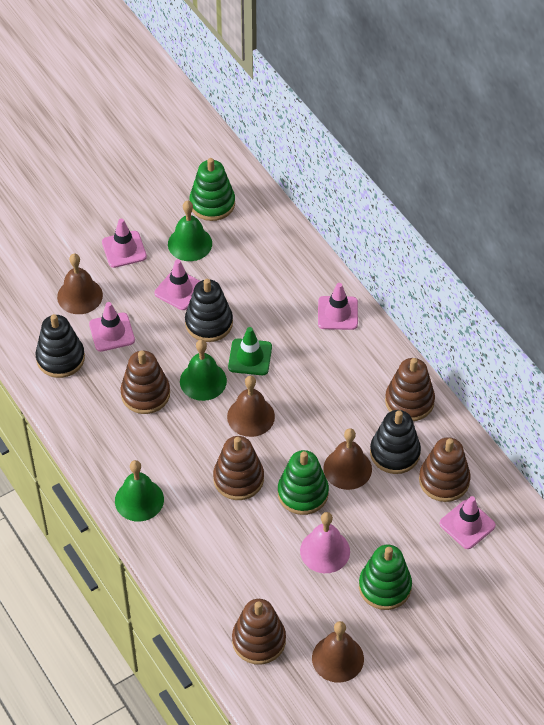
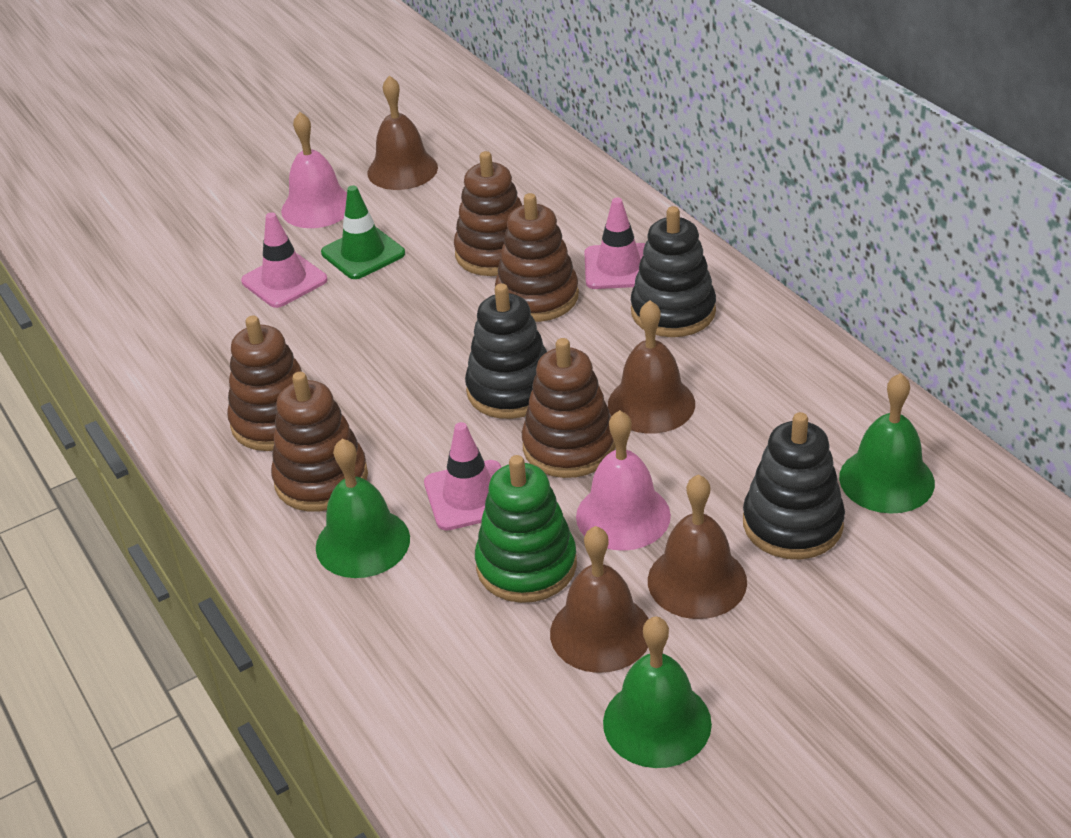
green stacking toy: [189,158,235,221] [278,450,329,515] [359,545,412,610] = 3 -> [475,455,577,603] = 1
pink bell: [300,512,350,573] = 1 -> [281,112,347,228] [576,410,671,551] = 2
pink traffic cone: [89,302,135,352] [102,219,147,268] [154,259,200,310] [318,283,358,330] [439,496,496,549] = 5 -> [241,212,328,308] [424,422,502,531] [584,198,646,289] = 3

